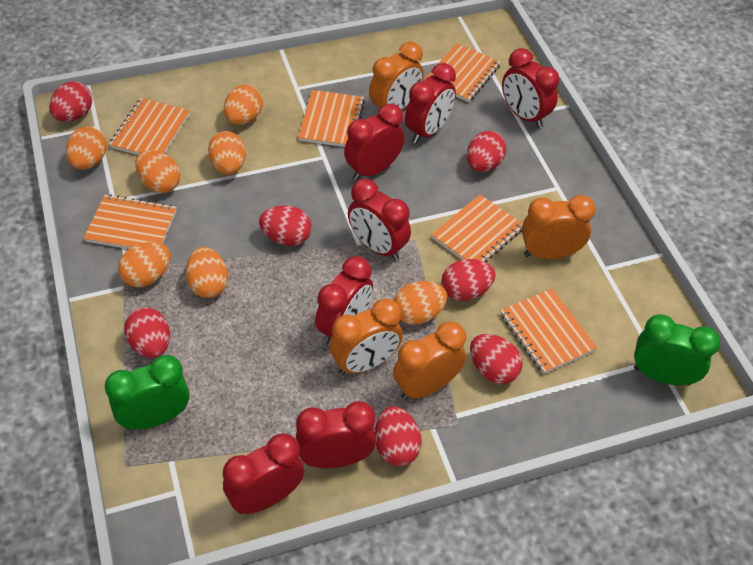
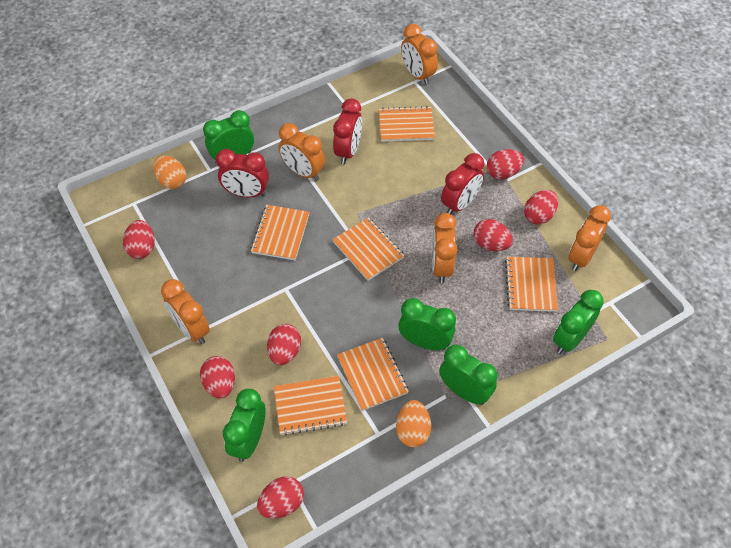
green clock: [105,355,189,430] [634,314,720,385] = 2 -> [203,110,254,165] [223,389,265,462] [398,298,456,350] [439,345,498,405] [553,290,604,354] = 5
orange clock: [329,298,403,375] [369,42,424,115] [393,321,466,400] [522,195,596,259] = 4 -> [161,279,210,344] [279,123,325,181] [401,24,438,85] [432,213,458,283] [569,205,611,271] = 5
orange egg: [66,126,107,170] [118,242,171,287] [135,150,180,193] [186,247,228,298] [208,131,246,175] [224,84,263,125] [394,281,447,325] = 7 -> [153,156,186,189] [396,400,431,447] = 2
red clock: [223,433,304,514] [296,401,376,468] [315,256,373,345] [344,104,405,181] [348,179,411,261] [405,63,456,143] [502,48,559,128] = 7 -> [216,149,269,197] [333,98,362,164] [441,153,484,214] = 3

